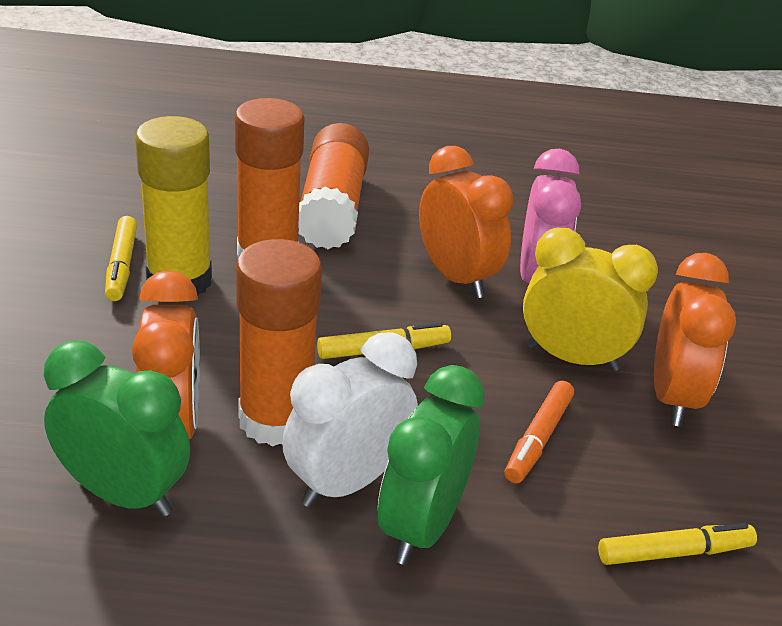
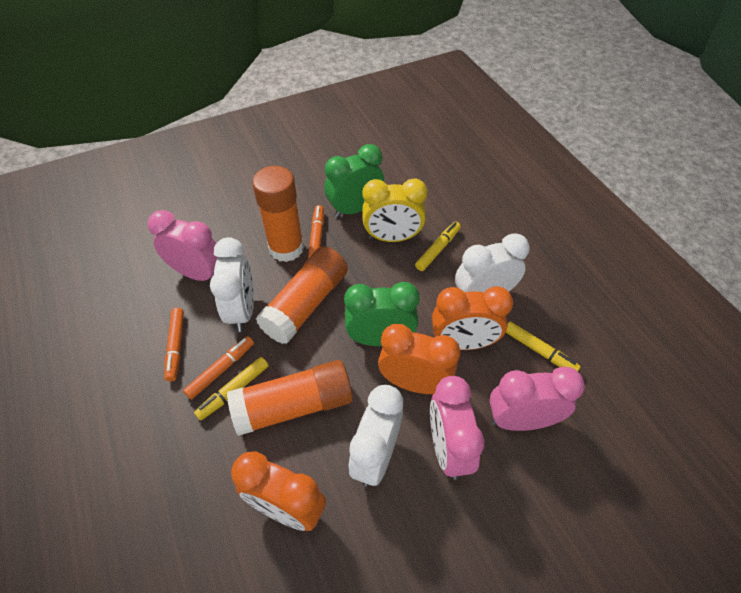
orange marker: [504,381,574,483] = 1 -> [164,308,184,381] [183,336,254,400] [308,205,324,258] = 3
pink clock: [520,149,581,283] = 1 -> [148,210,218,281] [430,376,485,480] [489,367,585,431] = 3
white clock: [282,332,418,507] = 1 -> [210,237,254,332] [349,385,403,487] [455,233,530,293] = 3
yellow glue stick: [135,116,212,296] = 1 -> none = 0

